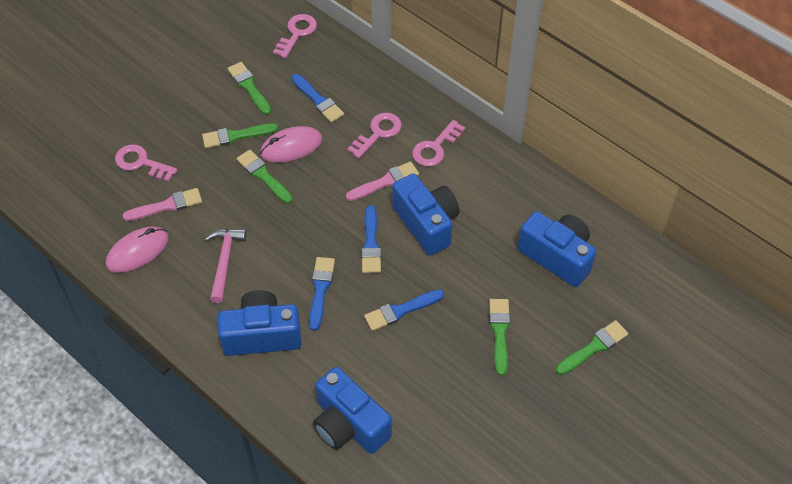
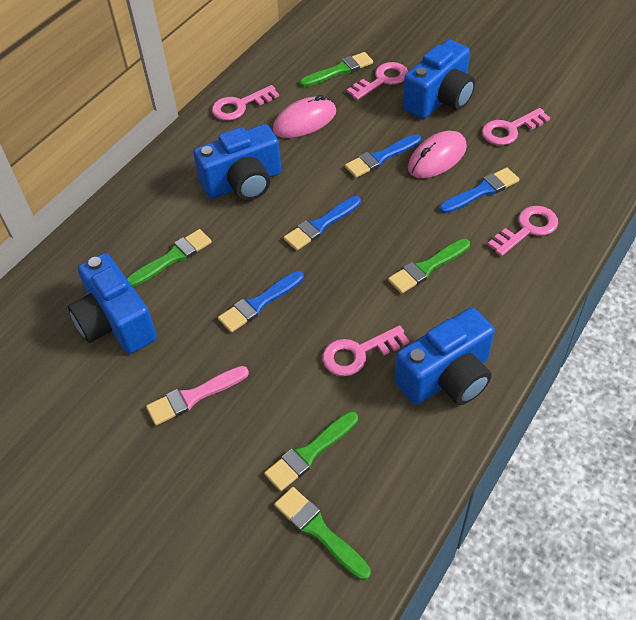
pink brush: [122,188,202,221] [346,161,419,201] = 2 -> [146,366,249,425] = 1
pink hammer: [205,229,247,303] = 1 -> none = 0
pink key: [115,145,177,182] [273,14,317,58] [347,113,402,158] [412,120,465,167] = 4 -> [212,85,279,121] [322,325,409,376] [347,62,408,100] [482,108,550,145] [488,206,558,256] = 5

